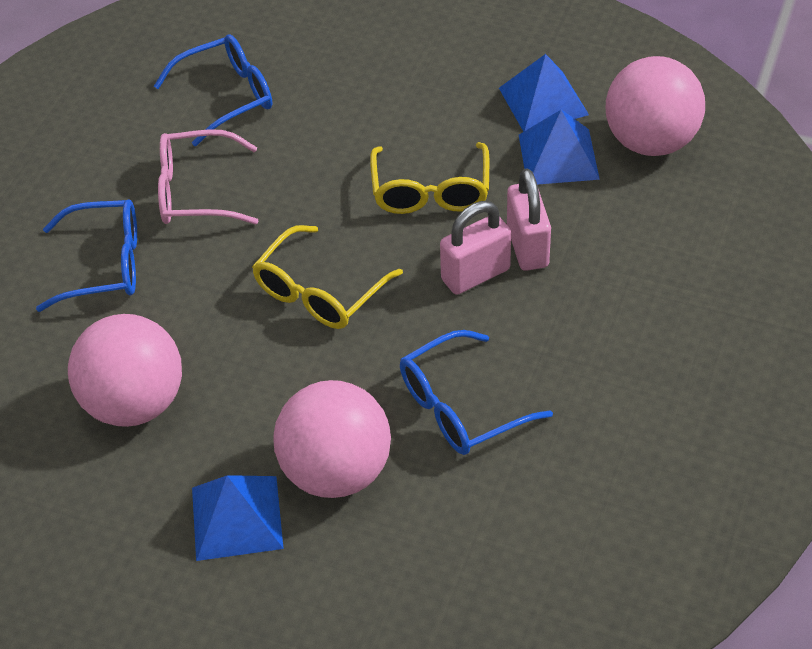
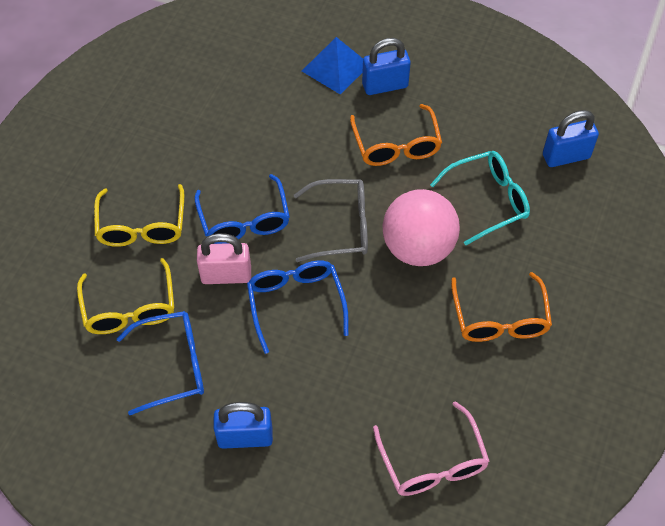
blue padlock: none = 0 -> [214,402,273,449] [362,38,411,95] [543,110,599,167] = 3
blue pyramid: [192,475,284,561] [499,54,589,132] [519,110,600,185] = 3 -> [302,37,363,95] = 1
grey glasses: none = 0 -> [294,179,368,262] = 1
orange glasses: none = 0 -> [350,104,442,166] [451,272,552,342] = 2
pink ball: [68,314,182,427] [273,380,391,498] [606,56,705,156] = 3 -> [382,189,460,266] = 1
pink padlock: [440,201,511,295] [507,168,551,271] = 2 -> [197,233,251,284] = 1
turquoise glasses: none = 0 -> [430,151,530,245] = 1

